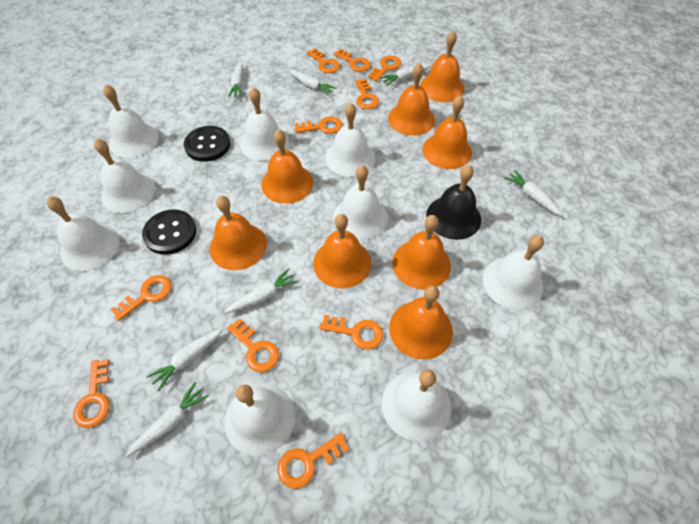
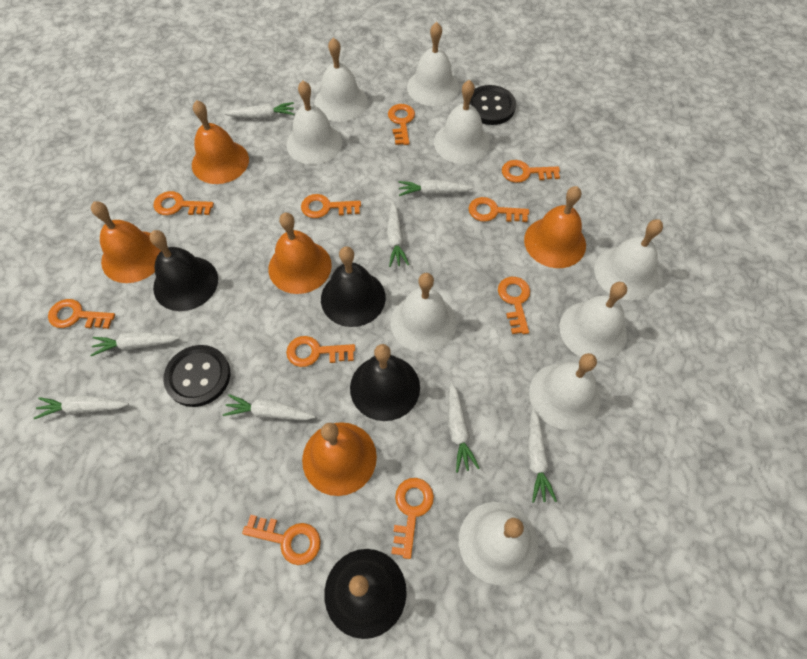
black bell: [426,165,481,240] = 1 -> [150,230,218,311] [321,246,386,327] [324,549,407,639] [350,344,420,421] = 4
orange bell: [210,196,267,270] [261,129,313,204] [313,214,371,288] [388,63,435,136] [389,285,453,360] [392,215,451,289] [420,31,464,102] [423,95,472,169] = 8 -> [91,201,161,283] [192,100,249,184] [268,213,332,294] [302,422,377,496] [524,186,586,268] = 5
white carrot: [125,382,209,457] [146,328,223,391] [225,268,298,313] [228,61,243,98] [288,70,336,96] [380,65,431,86] [504,170,562,216] = 7 -> [34,396,129,419] [90,332,180,356] [223,394,315,420] [225,102,294,119] [387,202,409,267] [399,180,474,196] [448,382,480,473] [527,408,557,503] = 8

